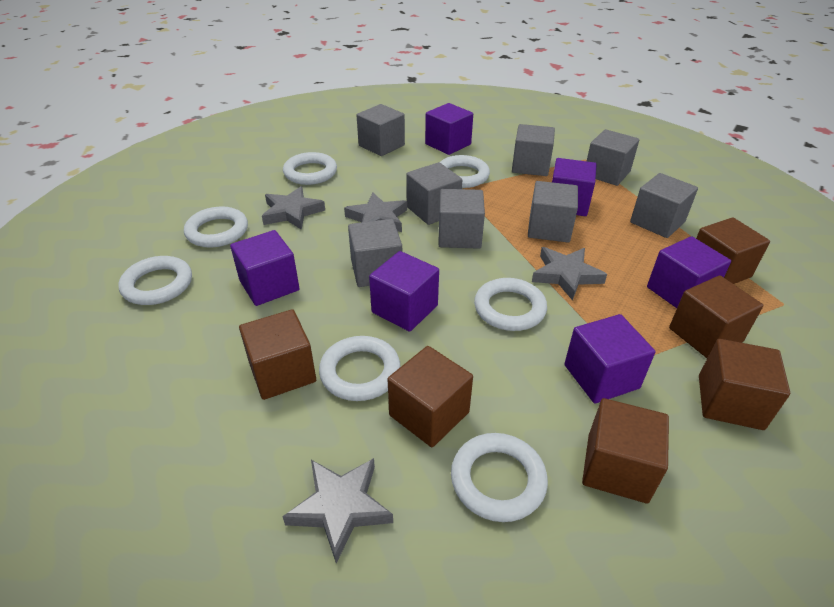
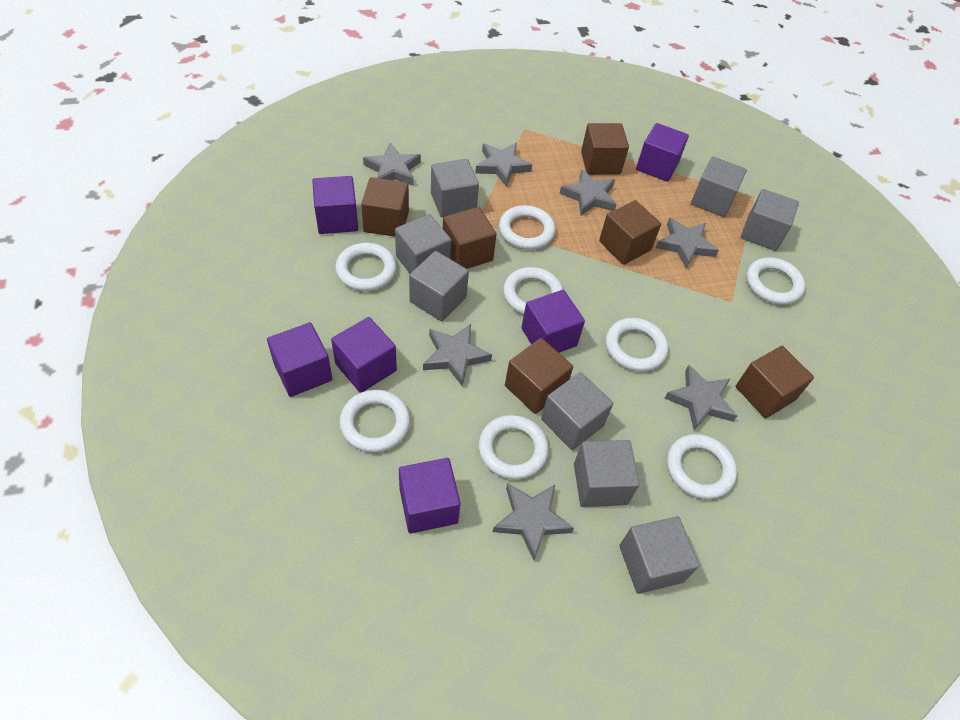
grey star: [262,186,325,230] [282,458,393,563] [344,193,407,232] [532,247,607,301] = 4 -> [363,143,421,186] [423,324,492,386] [475,143,533,187] [493,483,574,560] [559,169,617,216] [656,217,719,268] [664,365,737,430] = 7
white ring: [118,256,192,305] [184,206,248,248] [283,152,337,185] [319,336,401,401] [440,155,490,188] [451,433,548,522] [474,278,547,331] = 7 -> [335,243,397,291] [339,390,410,452] [478,415,549,480] [499,205,555,250] [503,267,563,315] [605,318,668,372] [667,434,737,499] [746,257,805,305] = 8

